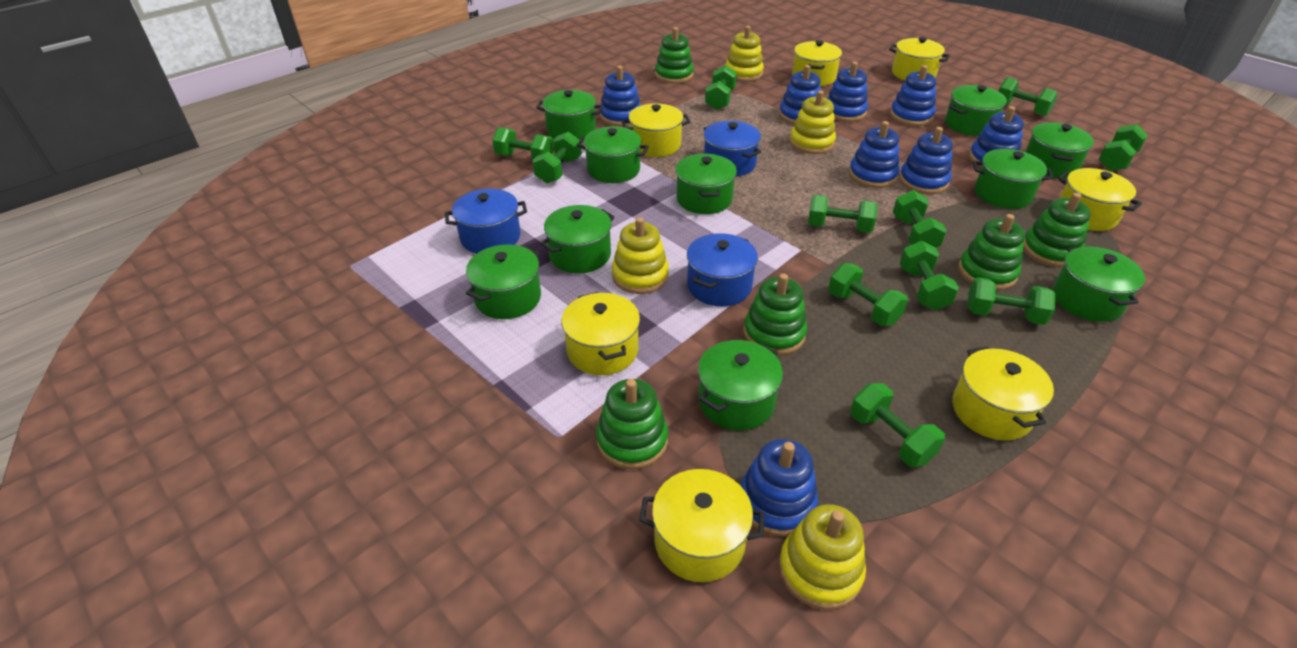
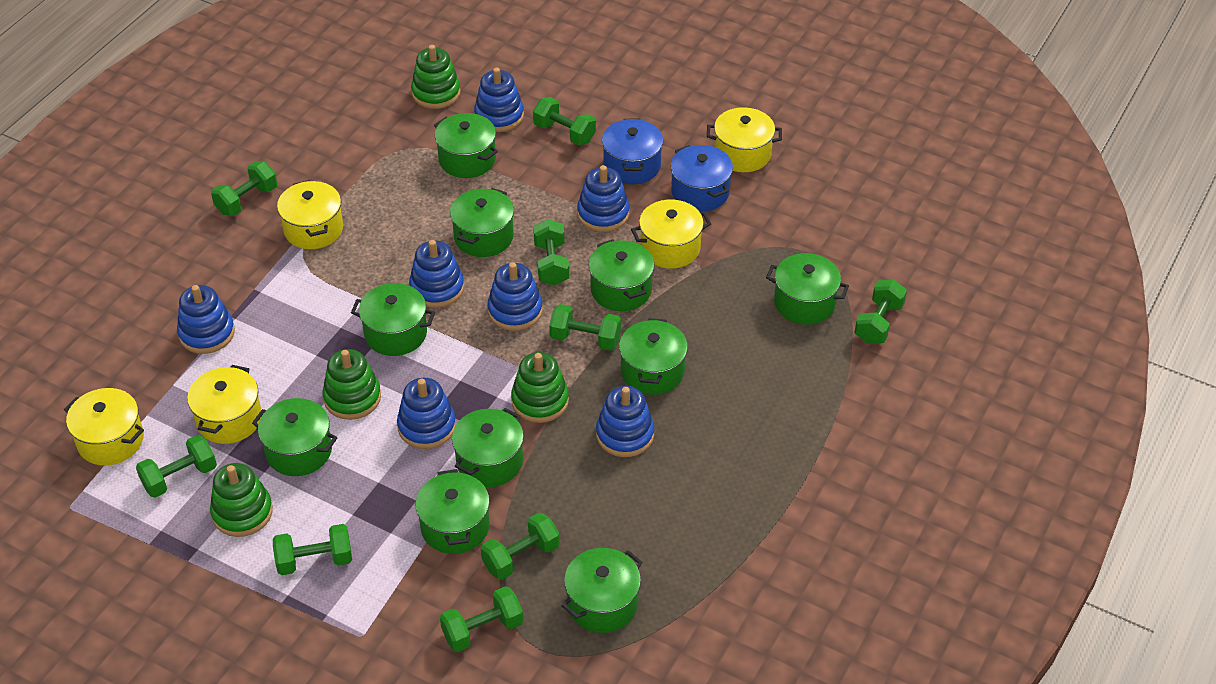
blue pot: [445,189,527,254] [687,233,758,306] [704,121,761,176] = 3 -> [602,119,663,185] [671,145,733,212] = 2
blue stacking toy: [600,65,641,126] [740,439,818,537] [779,65,821,124] [827,62,868,122] [849,121,899,188] [890,65,936,126] [899,127,953,194] [969,106,1024,167] = 8 -> [177,285,235,354] [397,378,456,449] [409,240,464,308] [474,67,524,132] [487,262,543,331] [577,165,630,232] [596,386,655,457] = 7
green dumbbell: [492,127,554,160] [533,132,582,183] [705,66,737,110] [808,195,878,233] [828,263,908,326] [850,383,945,467] [893,190,947,248] [900,241,959,310] [967,277,1056,325] [999,77,1058,116] [1098,124,1148,171] = 11 -> [136,435,217,498] [211,161,277,216] [273,524,352,575] [440,586,523,652] [481,512,560,580] [533,97,596,146] [533,219,569,286] [549,304,621,351] [854,279,907,344] = 9
green stacking toy: [596,379,668,469] [655,27,694,84] [743,273,807,355] [958,214,1025,290] [1023,193,1091,267] = 5 -> [210,463,273,537] [323,349,381,420] [411,45,461,109] [511,352,569,423] = 4
yellow pot: [561,292,640,375] [622,103,690,157] [639,469,764,582] [792,40,842,86] [889,37,950,80] [952,347,1054,441] [1057,168,1142,231] = 7 -> [64,388,144,466] [187,365,262,444] [277,180,343,249] [631,200,711,269] [707,107,782,172] = 5
yellow stacking toy: [612,217,669,294] [725,26,764,82] [779,504,866,610] [790,90,836,154] = 4 -> none = 0

